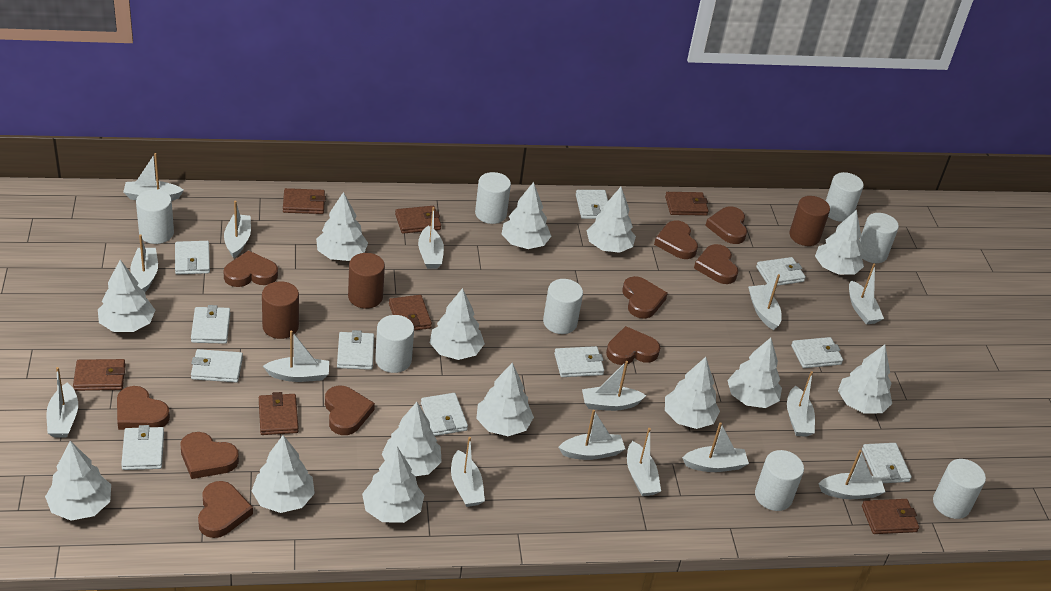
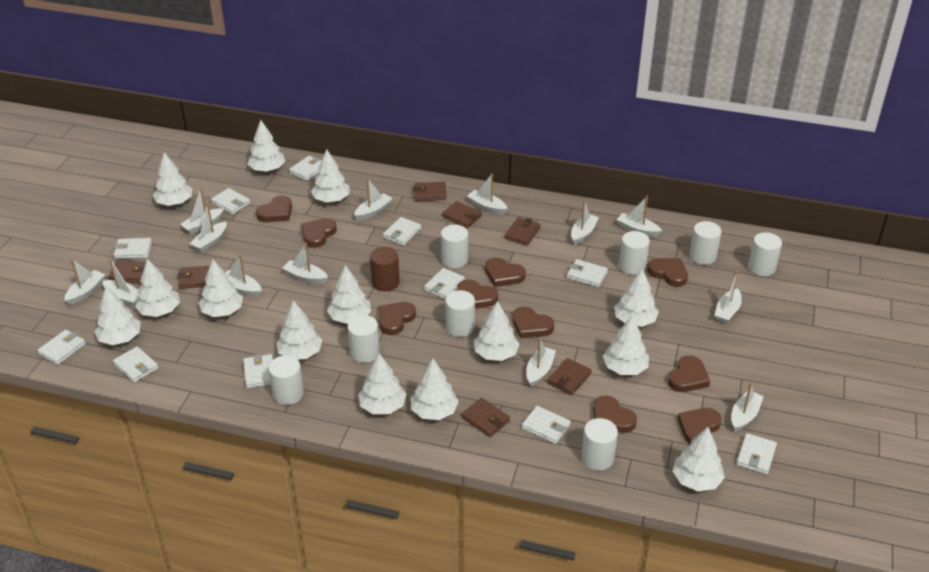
brown cylinder: [262,281,299,339] [348,253,385,309] [789,196,830,246] = 3 -> [370,247,400,291] = 1
white boat: [46,367,78,437] [123,153,184,201] [130,234,158,292] [224,201,251,258] [263,330,329,382] [418,207,444,269] [451,437,485,507] [558,410,625,460] [582,361,646,411] [627,428,661,496] [682,422,749,472] [748,274,782,330] [787,371,815,437] [819,450,885,499] [849,264,884,325] = 15 -> [64,259,105,305] [103,259,139,306] [181,188,223,234] [190,203,227,252] [225,254,262,296] [282,242,328,284] [354,178,393,220] [467,173,508,214] [526,338,556,387] [571,200,599,245] [617,196,662,237] [714,271,742,324] [731,382,764,431] = 13

